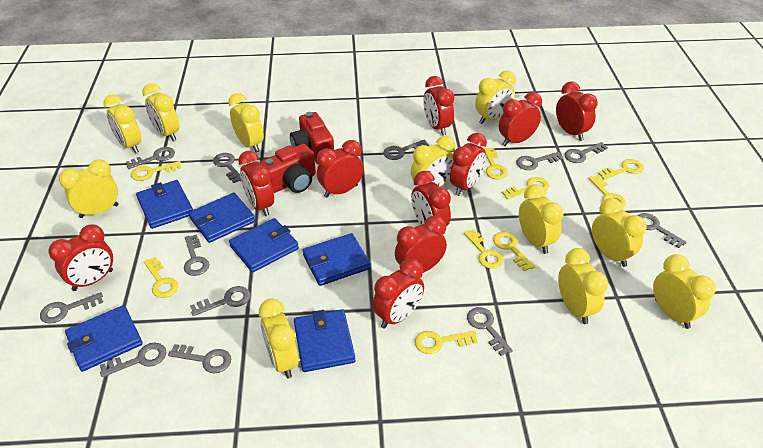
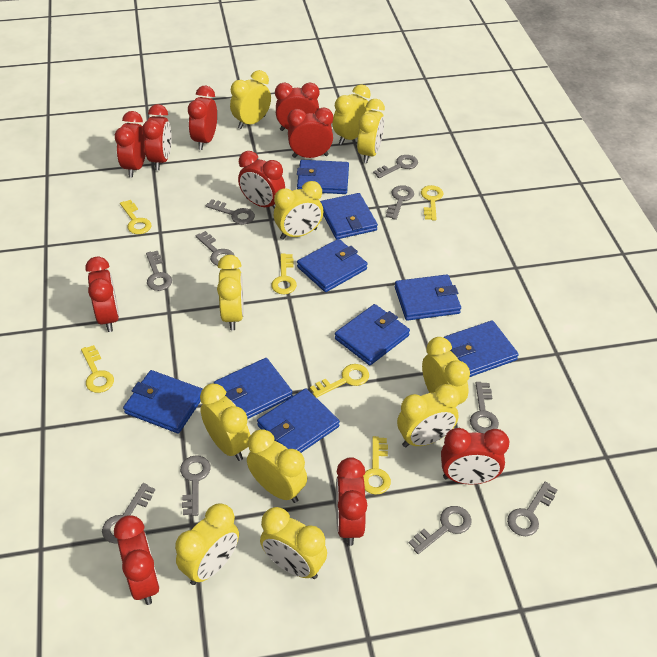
blue wallet: [65,305,142,372] [136,180,193,229] [188,193,255,243] [229,218,299,272] [294,309,355,372] [302,233,371,286] = 6 -> [123,370,203,434] [214,358,293,419] [257,388,340,453] [297,160,349,194] [297,239,368,292] [320,193,378,239] [335,304,410,365] [395,274,461,321] [443,320,519,377] = 9
grey key: [40,292,103,324] [100,343,166,377] [126,147,175,169] [168,344,231,373] [184,234,209,276] [190,286,250,316] [213,153,241,183] [383,140,429,160] [467,307,513,356] [516,152,563,170] [565,142,608,163] [637,213,687,248] = 12 -> [102,483,155,544] [146,251,172,291] [180,455,210,516] [195,231,235,266] [205,199,255,224] [373,155,418,178] [386,185,414,220] [409,506,472,554] [470,382,499,434] [507,482,557,536] = 10
red camera: [260,143,316,193] [290,112,334,164] = 2 -> none = 0
yellow key: [131,161,181,181] [144,257,178,298] [415,331,478,354] [464,229,504,269] [483,148,508,179] [493,232,535,271] [502,177,549,199] [588,175,626,208] [598,159,644,180] = 9 -> [81,345,114,393] [120,200,152,234] [271,253,297,294] [310,364,369,398] [363,436,391,495] [421,185,444,220] = 6

